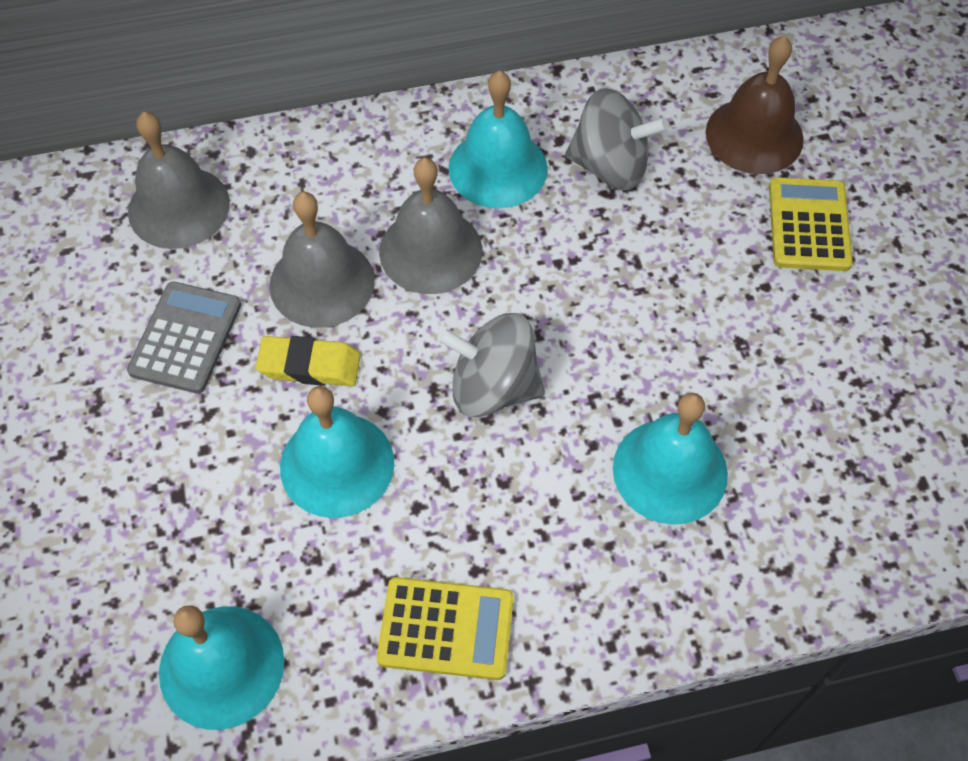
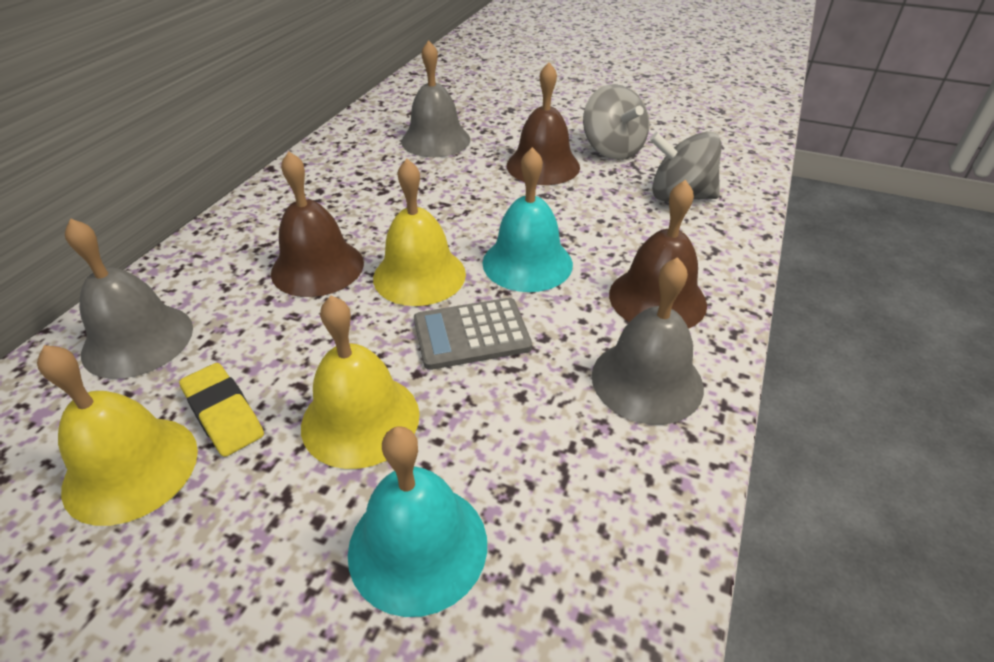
brown bell: [706,36,804,174] = 1 -> [271,151,364,297] [507,62,580,185] [609,180,707,329] = 3
turquoise bell: [159,605,284,730] [280,386,394,518] [448,71,548,208] [613,393,728,525] = 4 -> [348,426,487,617] [482,147,573,292] = 2
yellow bell: none = 0 -> [37,345,198,526] [301,296,420,469] [373,159,466,306] = 3
yellow calculator: [377,577,514,680] [769,177,853,271] = 2 -> none = 0

